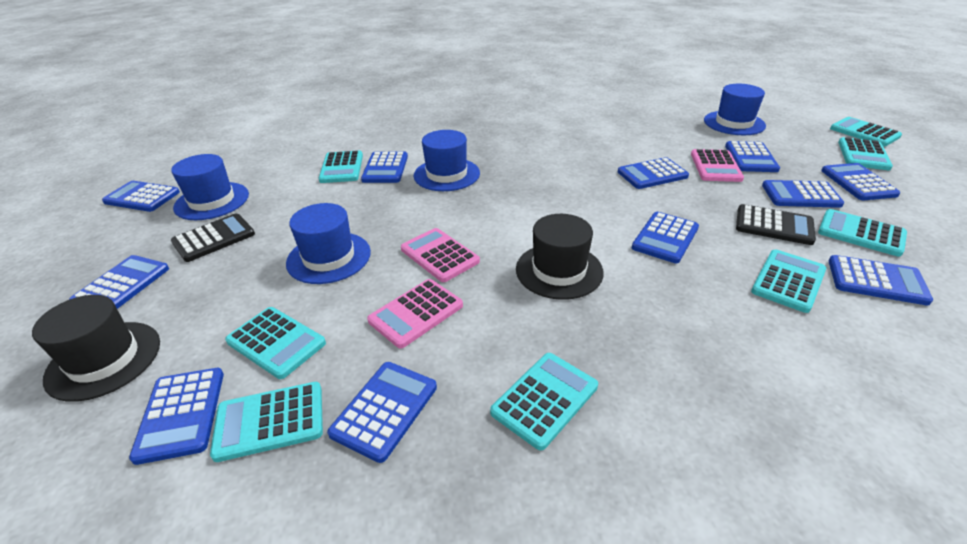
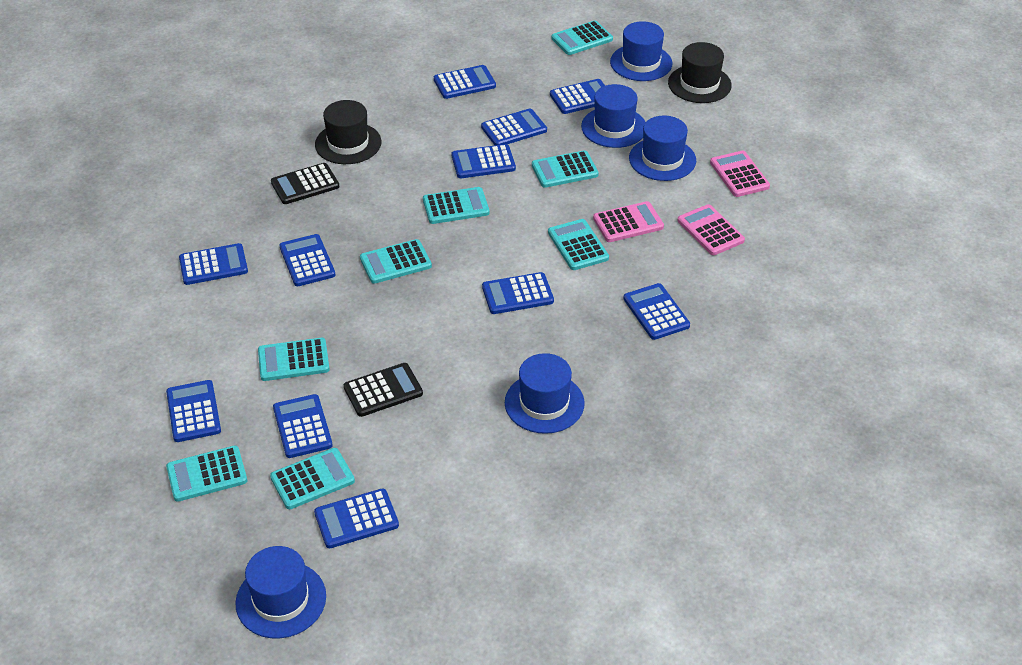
blue hat: [171,154,249,220] [286,203,371,284] [414,130,480,191] [704,84,766,135] = 4 -> [236,546,326,639] [505,353,585,434] [581,84,646,148] [610,21,673,81] [629,116,696,181] = 5

